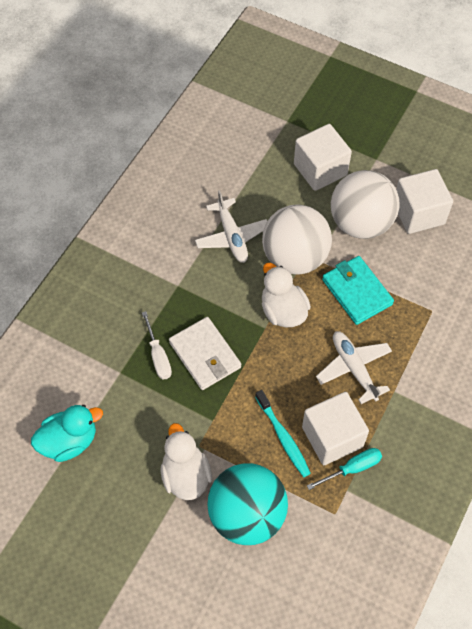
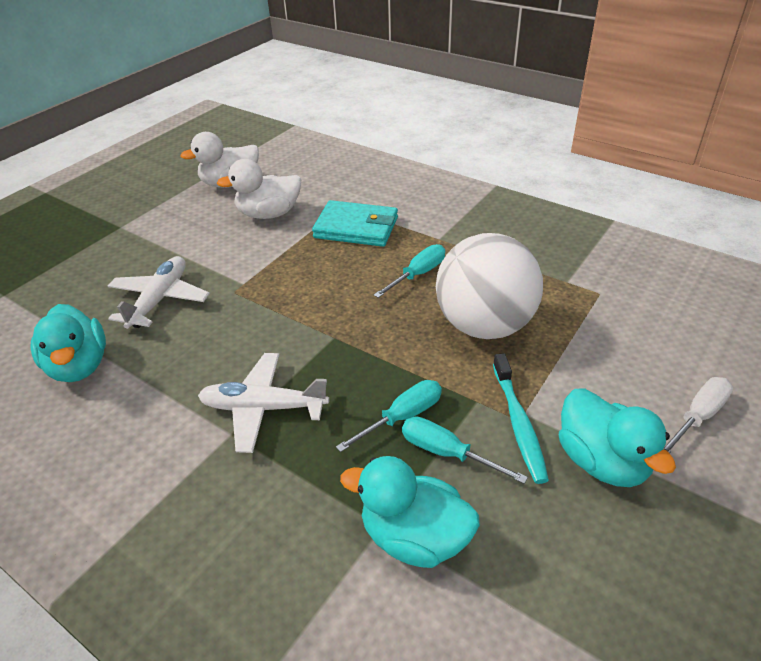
turquoise ball: [208,463,288,545] = 1 -> none = 0
turquoise duck: [31,405,103,462] = 1 -> [30,304,106,382] [340,456,480,568] [559,389,676,487] = 3
turquoise screwdriver: [307,448,382,490] = 1 -> [336,380,442,452] [374,244,445,298] [402,416,528,484] = 3
white ball: [262,205,332,275] [331,170,399,239] = 2 -> [436,233,543,339] = 1
white cube: [294,124,352,191] [302,392,369,465] [396,169,453,234] = 3 -> none = 0
white wallet: [169,317,241,390] = 1 -> none = 0

